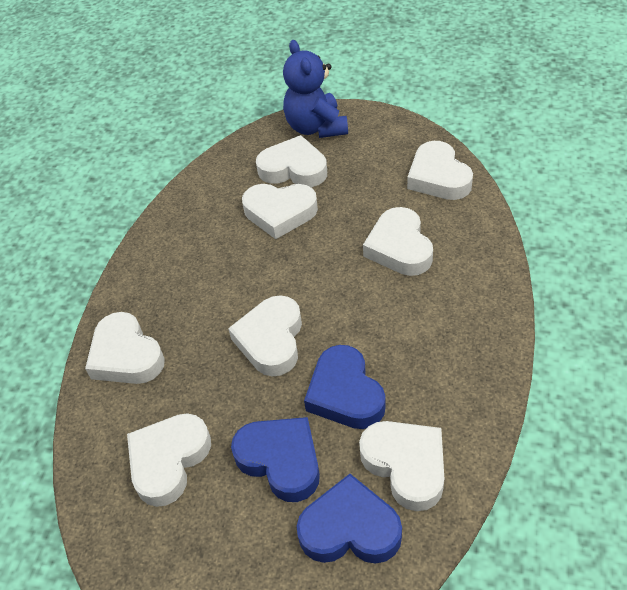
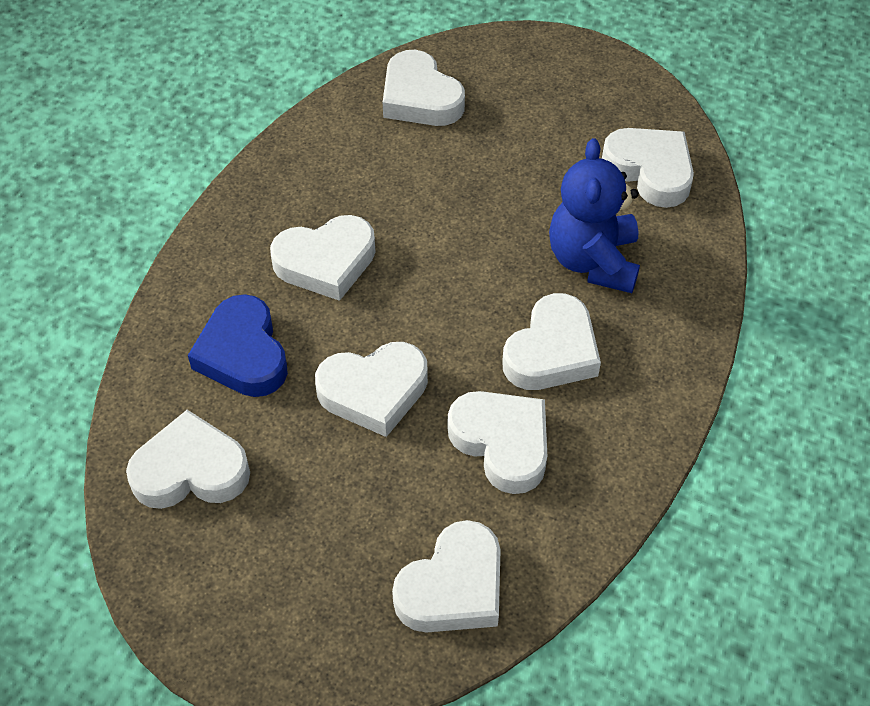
blue heart: [231,417,320,502] [297,474,402,564] [304,345,386,429] = 3 -> [188,294,288,397] = 1

